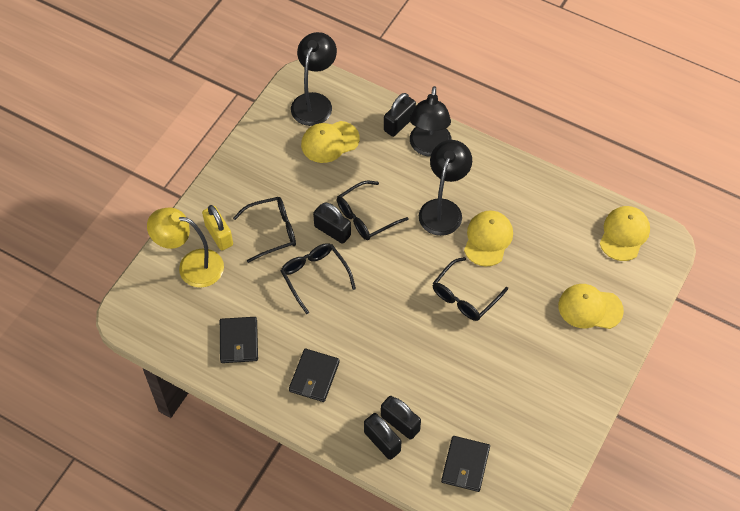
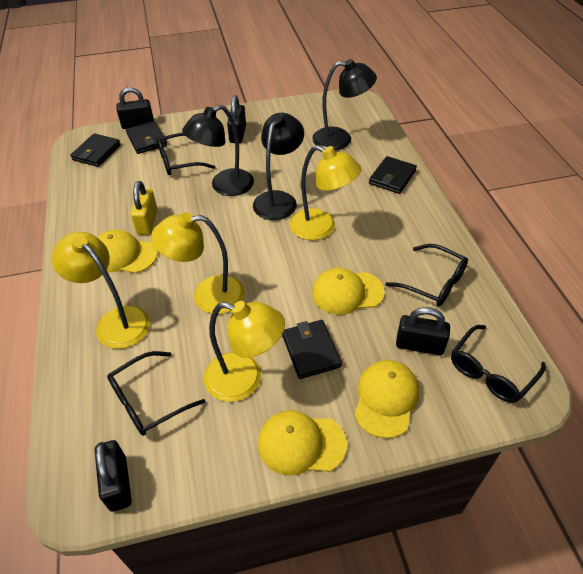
black wallet: [220,317,258,363] [289,349,340,402] [441,436,490,492] = 3 -> [70,133,121,167] [126,121,167,154] [282,320,342,379] [369,156,417,194] = 4
yellow lamp: [147,207,224,288] = 1 -> [51,232,150,349] [151,212,245,314] [204,301,285,402] [290,145,361,240] = 4

